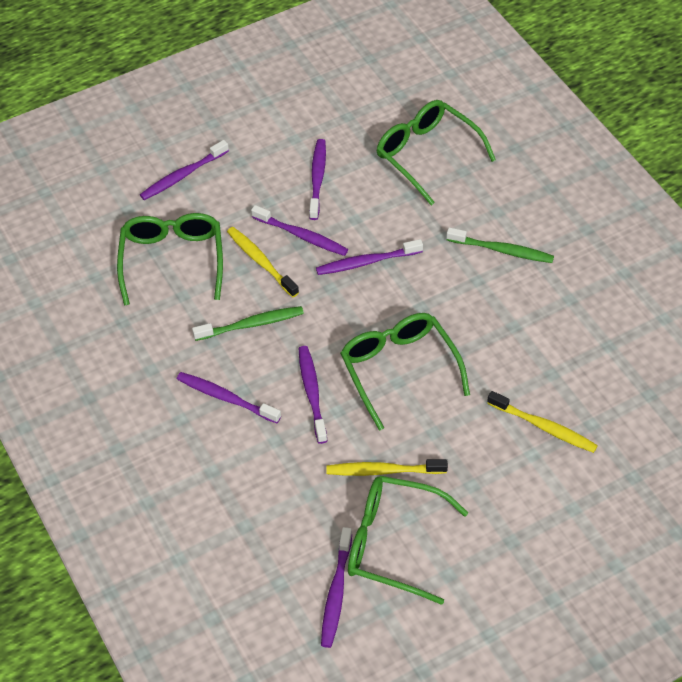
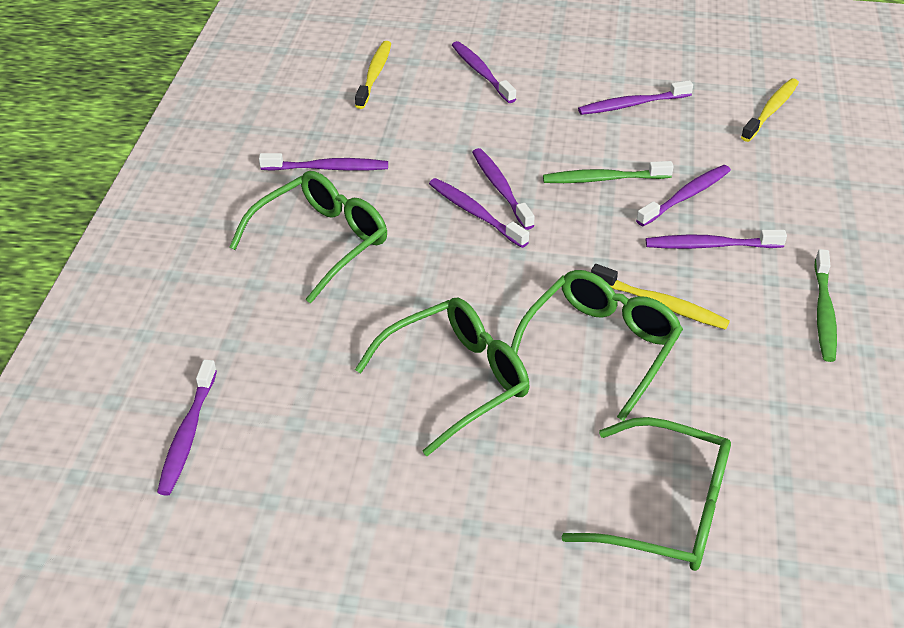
purple toothbrush: [140,140,229,200] [177,372,281,423] [251,205,348,256] [298,346,327,444] [309,139,326,220] [316,239,423,275] [321,527,352,648] = 7 -> [157,359,217,496] [259,153,388,171] [429,178,529,248] [452,41,516,103] [472,148,535,230] [578,80,693,115] [636,165,731,226] [646,230,787,249] = 8

